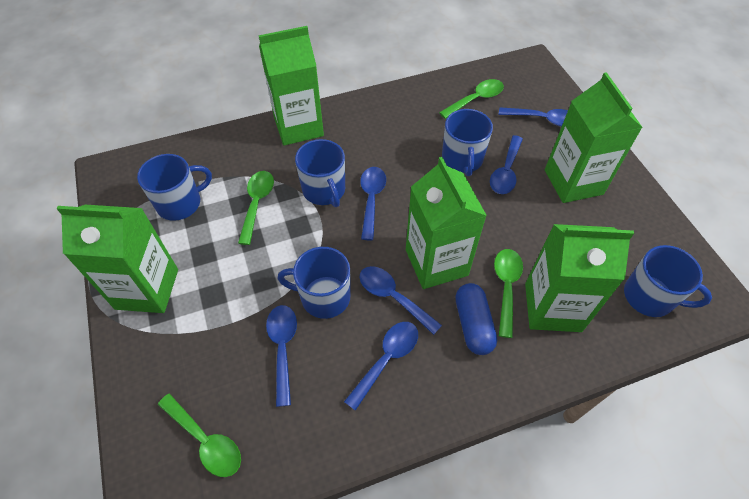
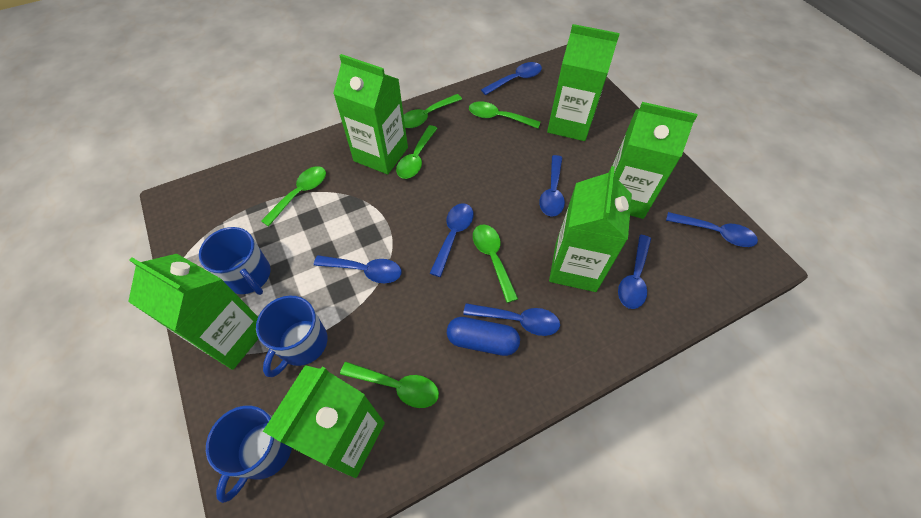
blue mug: [137,154,212,221] [277,247,351,319] [295,139,345,207] [442,109,493,176] [624,245,712,317] = 5 -> [199,227,271,295] [206,406,292,503] [256,296,327,377] = 3
blue spoon: [266,305,297,407] [344,322,418,411] [359,266,442,335] [360,167,386,241] [490,135,523,194] [499,107,568,127] = 6 -> [314,255,402,283] [430,203,474,277] [463,303,560,336] [481,62,542,95] [539,155,565,216] [618,235,651,309] [666,212,758,247] = 7
green carton: [56,205,178,313] [259,26,324,146] [406,157,487,289] [525,224,634,332] [545,72,643,203] = 5 -> [128,254,259,370] [263,365,385,478] [333,54,408,175] [547,24,620,141] [549,166,632,292] [612,102,698,219] = 6
green spoon: [158,393,241,477] [238,171,274,245] [439,79,504,119] [494,249,523,338] = 4 -> [261,166,326,227] [340,362,439,408] [396,125,438,179] [404,94,462,128] [469,101,540,128] [473,225,518,303] = 6

